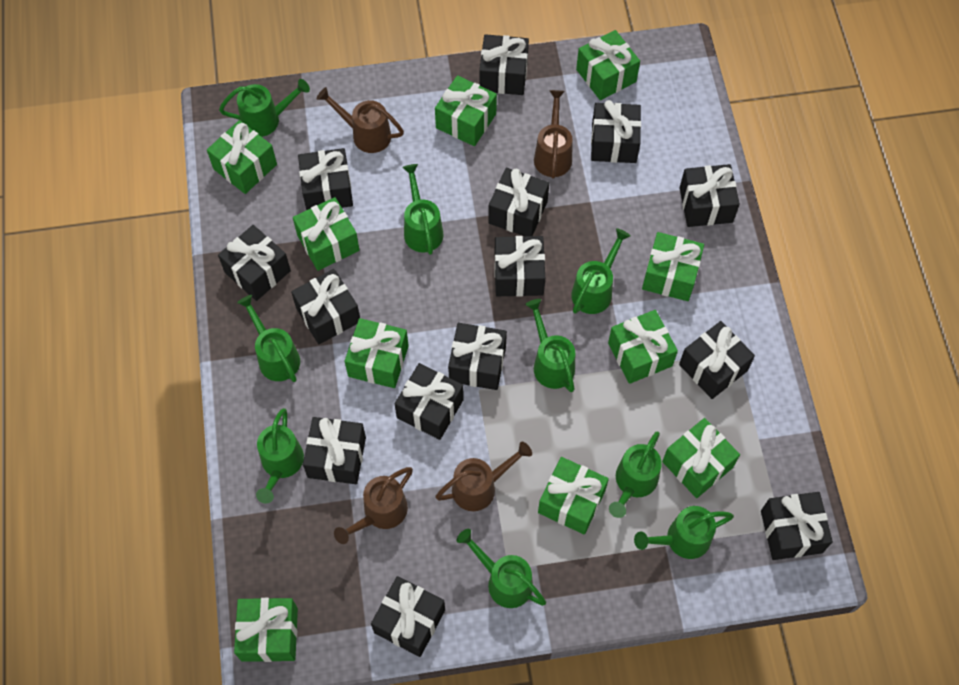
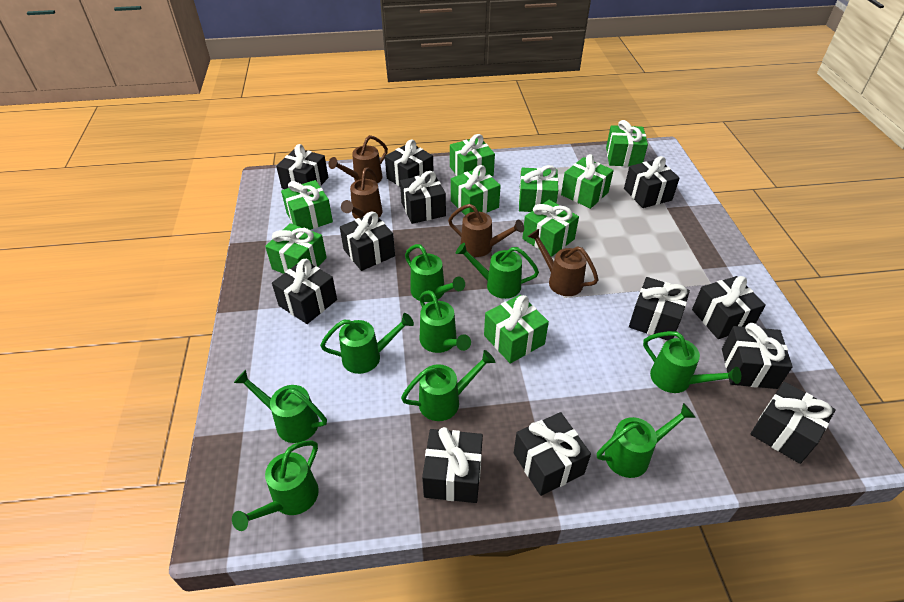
black gift: [218,225,291,301] [291,269,360,344] [298,148,353,210] [303,417,366,484] [371,576,445,657] [395,363,464,440] [448,323,507,390] [479,34,529,95] [488,168,549,236] [494,236,545,297] [591,100,641,163] [679,321,755,399] [680,164,740,227] [761,492,833,560] = 14 -> [272,259,337,324] [276,144,328,189] [340,211,395,271] [385,140,434,186] [400,171,446,224] [422,427,483,503] [514,412,591,496] [624,156,679,208] [629,277,690,341] [692,276,766,339] [722,323,793,389] [751,382,836,464] = 12
green gift: [207,120,277,194] [234,598,298,662] [293,197,359,271] [345,318,409,388] [435,75,497,146] [538,457,609,535] [576,30,640,100] [608,310,678,384] [642,232,704,301] [662,418,740,498] = 10 -> [265,223,327,274] [281,180,333,230] [450,134,495,176] [451,165,501,215] [484,295,549,363] [519,165,558,212] [522,200,579,257] [561,154,614,209] [606,120,648,167] = 9

